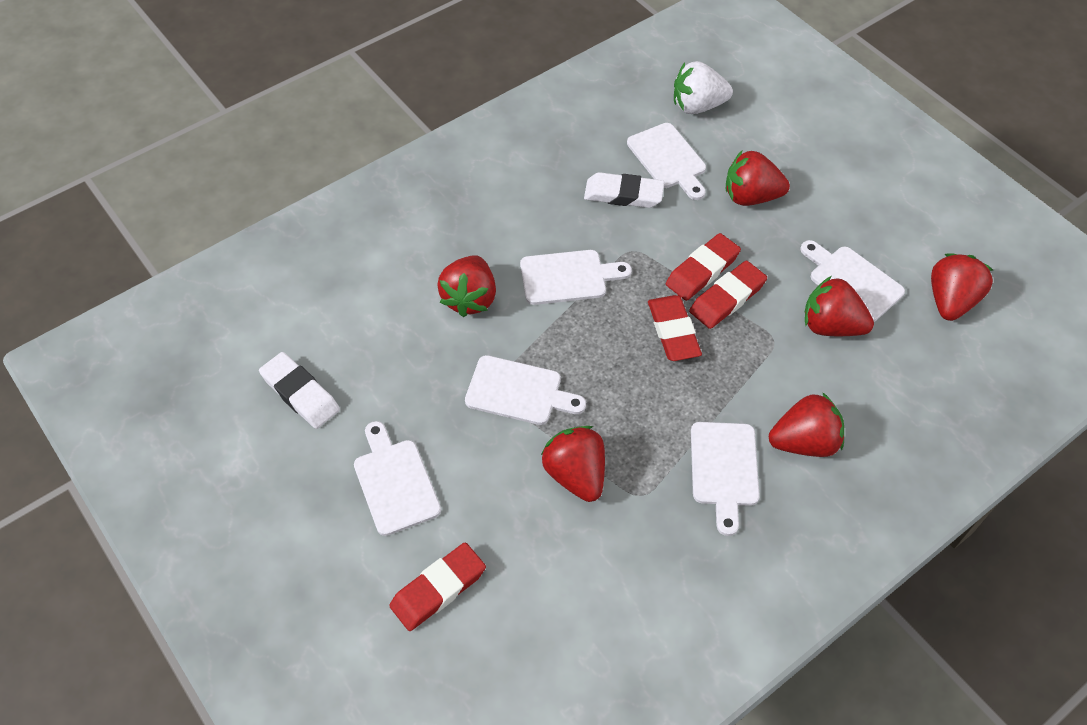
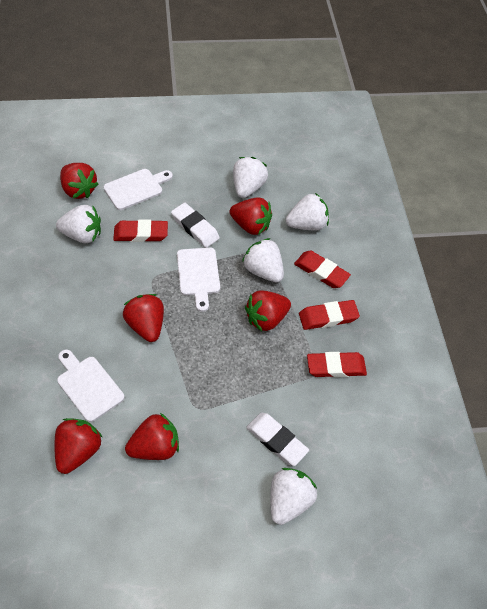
white cutting board: [354,421,441,536] [465,355,586,425] [520,250,632,305] [627,123,706,200] [691,422,760,536] [800,240,905,322] = 6 -> [57,350,124,422] [103,169,173,210] [177,247,220,312] = 3
white strawberry: [674,61,733,114] = 1 -> [56,205,101,243] [233,157,268,198] [242,238,284,282] [270,468,317,525] [286,193,329,230] = 5

